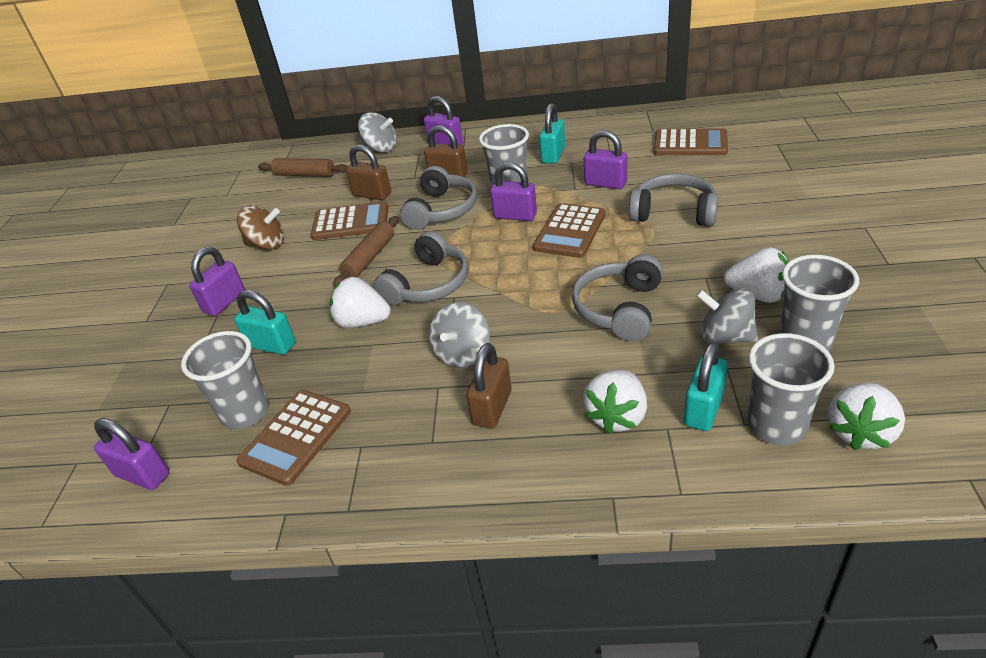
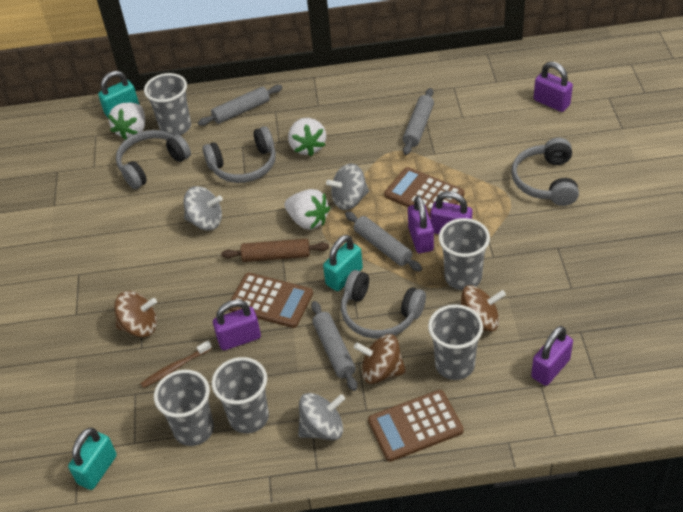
brown calculator: [237,390,351,486] [311,201,388,240] [533,203,606,258] [654,128,728,155] = 4 -> [229,272,313,328] [368,390,464,462] [384,167,464,217] = 3
brown padlock: [346,145,391,200] [424,125,468,177] [466,343,512,429] = 3 -> none = 0
brown rolling pin: [258,158,348,177] [333,216,399,287] = 2 -> [221,239,329,262] = 1
brown spinning top: [237,205,284,250] = 1 -> [114,291,157,337] [354,334,406,384] [460,285,506,332] = 3
brown toothbrush: none = 0 -> [140,341,212,388] = 1
grey cup: [181,331,269,429] [479,124,529,187] [747,333,834,445] [779,255,859,351] = 4 -> [144,73,191,136] [154,370,214,446] [212,357,269,433] [428,304,483,380] [439,218,490,290] = 5
grey rolling pin: none = 0 -> [198,85,282,126] [311,301,357,391] [345,211,422,272] [403,88,434,155] = 4
white strawberry: [330,277,391,328] [583,370,647,434] [724,247,789,303] [828,383,905,450] = 4 -> [108,103,145,140] [285,189,330,230] [288,118,326,156] = 3

